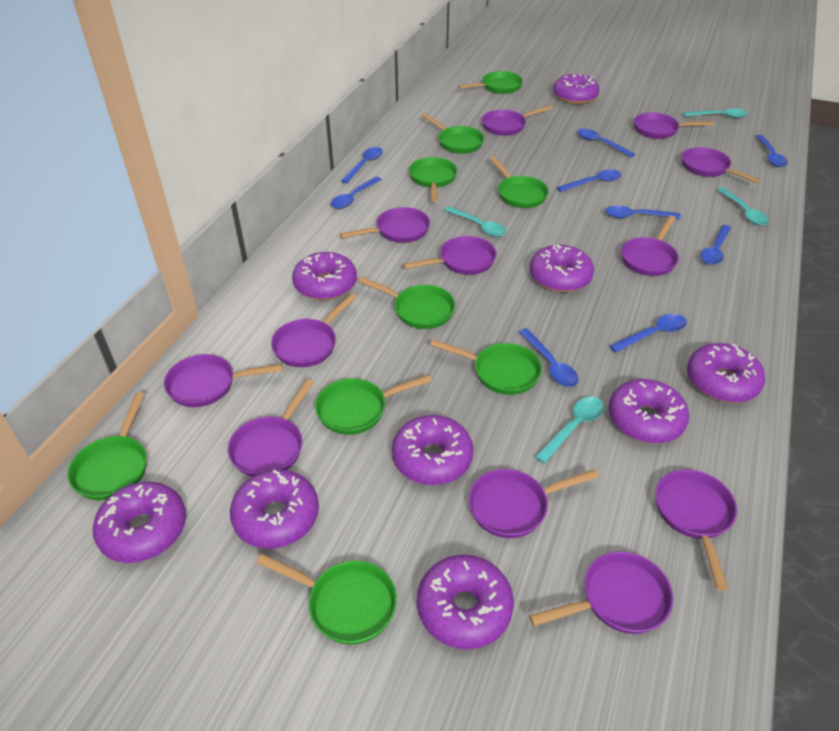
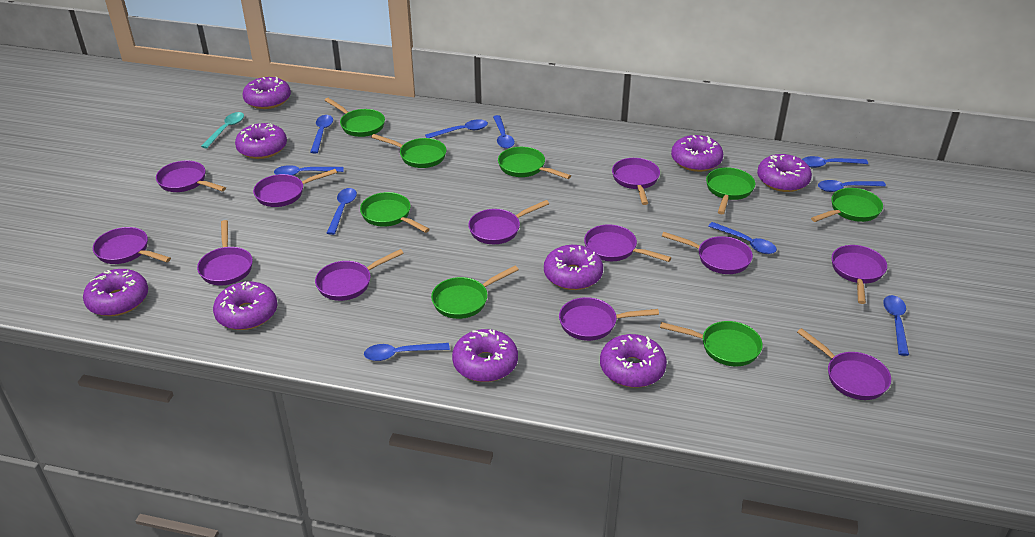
blue spoon: [331,176,382,209] [341,147,383,183] [519,328,579,387] [557,169,622,192] [577,129,635,157] [605,206,681,219] [609,314,687,353] [701,225,731,265] [756,135,788,167] = 9 -> [274,165,343,176] [310,115,333,153] [327,188,357,235] [364,343,450,361] [425,119,488,138] [493,115,515,149] [708,222,777,254] [802,156,868,168] [818,180,886,192] [883,295,909,356] = 10
green pan: [68,392,147,500] [256,554,397,645] [315,374,432,435] [358,277,455,329] [409,157,458,201] [421,113,484,154] [430,339,542,395] [458,71,523,94] [489,156,549,208] = 9 -> [325,98,385,137] [360,192,430,233] [371,134,447,168] [431,266,519,319] [498,147,571,179] [660,321,763,366] [706,167,755,214] [811,188,883,222] = 8
turquoise spoon: [444,206,506,237] [535,396,604,464] [683,108,748,118] [717,187,769,226] = 4 -> [201,112,244,148] = 1

